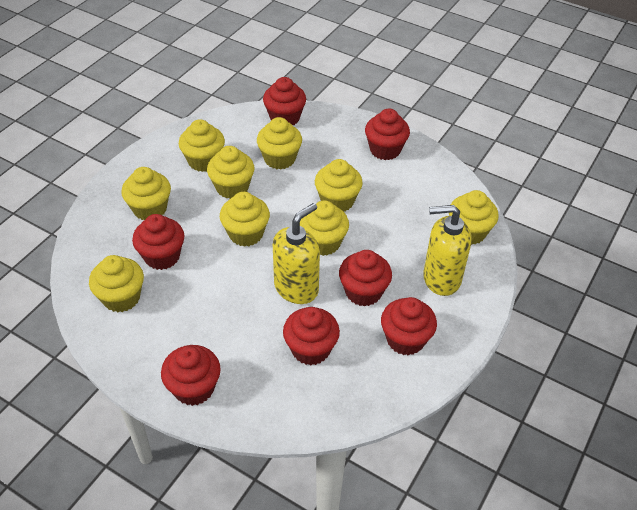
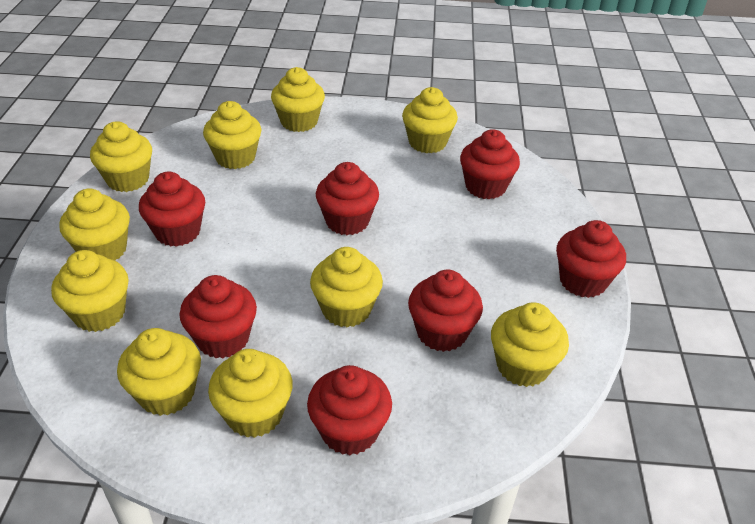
yellow cupcake: [89,255,144,312] [121,167,171,220] [179,119,225,172] [207,146,255,199] [220,192,270,247] [257,117,302,169] [300,201,349,256] [315,159,363,212] [449,190,499,245] = 9 -> [51,250,129,332] [59,188,130,261] [90,121,152,192] [117,328,201,416] [203,101,262,169] [208,349,293,438] [271,67,325,132] [310,247,383,328] [402,87,458,153] [491,302,569,387] = 10
yellow soap dispenser: [273,203,320,304] [423,205,472,296] = 2 -> none = 0

